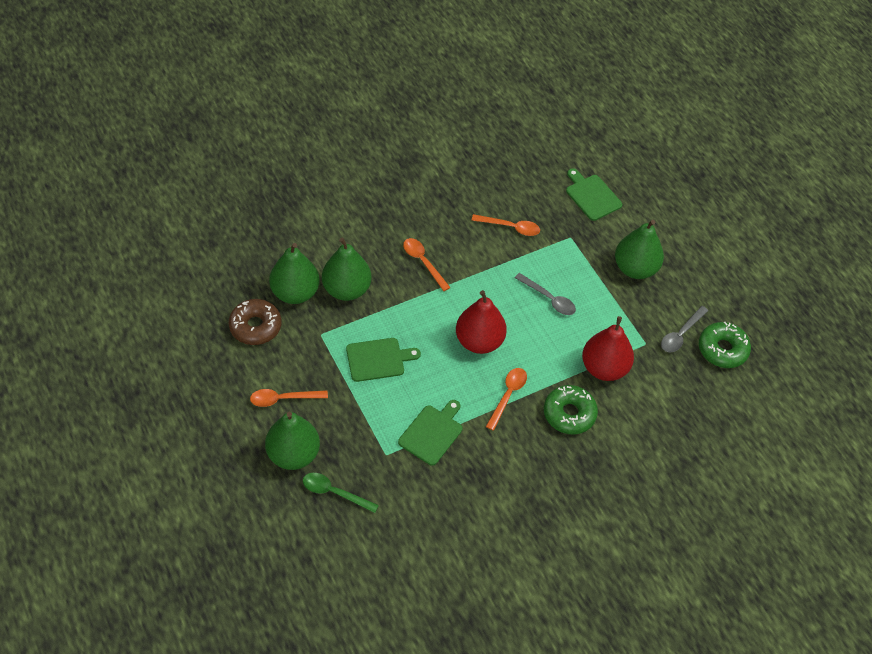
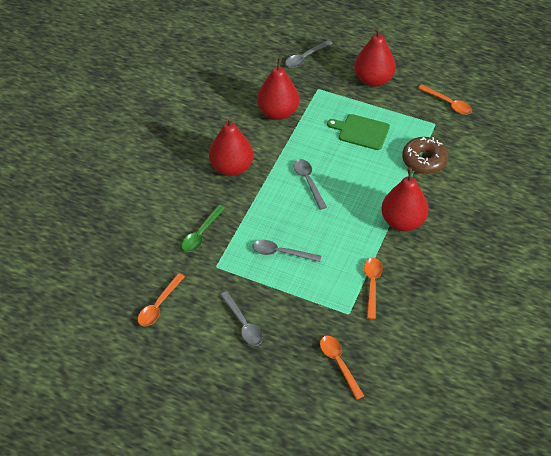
green cutting board: [346,338,421,382] [398,400,462,466] [566,168,622,221] = 3 -> [327,114,390,150] = 1
green donut: [544,385,598,434] [699,322,751,368] = 2 -> none = 0
green pear: [265,412,320,470] [269,243,320,304] [322,237,372,301] [615,220,664,279] = 4 -> none = 0
grey spoon: [515,273,576,315] [661,306,708,352] = 2 -> [220,291,263,346] [253,240,321,262] [285,40,333,68] [294,159,327,210] = 4
red pear: [456,290,507,354] [582,316,634,381] = 2 -> [209,117,253,176] [257,57,299,120] [354,27,396,87] [381,167,429,231] = 4

